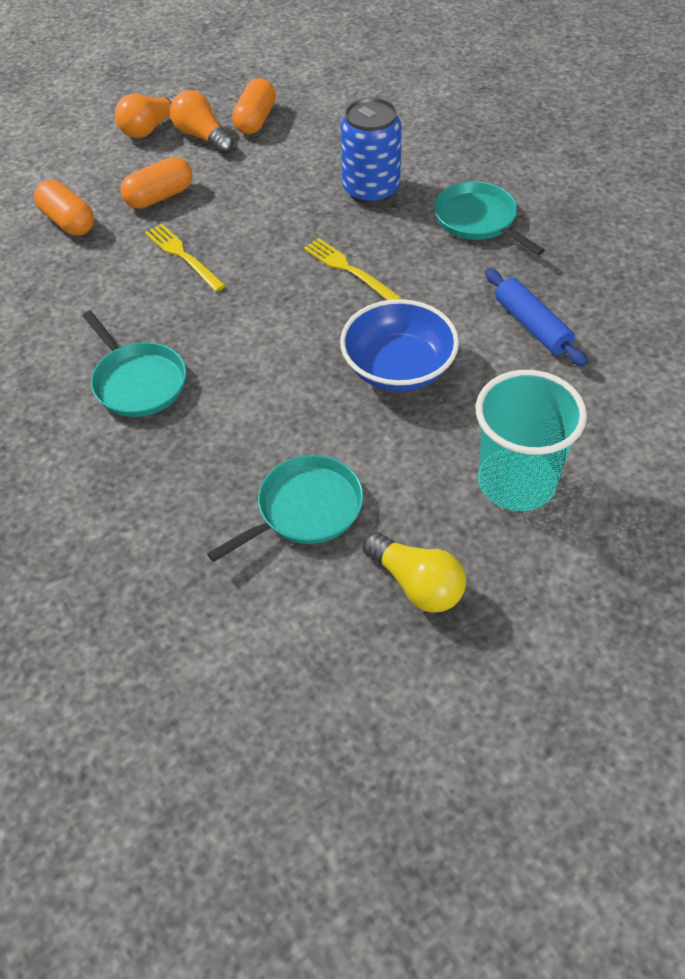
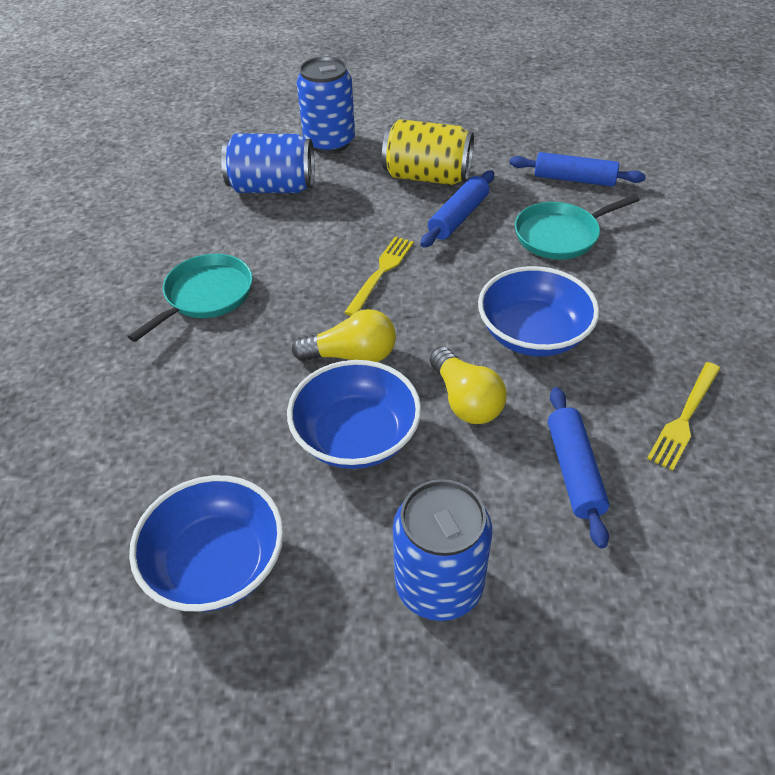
blue bowl: [340,299,459,392] = 1 -> [129,475,284,612] [287,360,421,469] [478,266,599,357] = 3
blue can: [340,98,402,204] = 1 -> [221,134,315,193] [297,56,355,154] [393,479,492,621] = 3
blue rolling pin: [485,268,588,367] = 1 -> [420,170,494,247] [509,152,646,187] [548,387,609,549] = 3
orange capsule: [34,180,94,236] [120,157,192,209] [232,78,276,134] = 3 -> none = 0
orange light bulb: [115,94,178,138] [170,90,234,154] = 2 -> none = 0
turquoise cup: [476,370,587,511] = 1 -> none = 0
turquoise pan: [82,311,186,417] [207,455,364,562] [434,182,545,255] = 3 -> [128,254,253,342] [515,195,639,259] = 2
yellow can: none = 0 -> [382,119,474,185] = 1
yellow light bulb: [363,532,466,613] = 1 -> [292,309,396,362] [430,347,507,424] = 2

